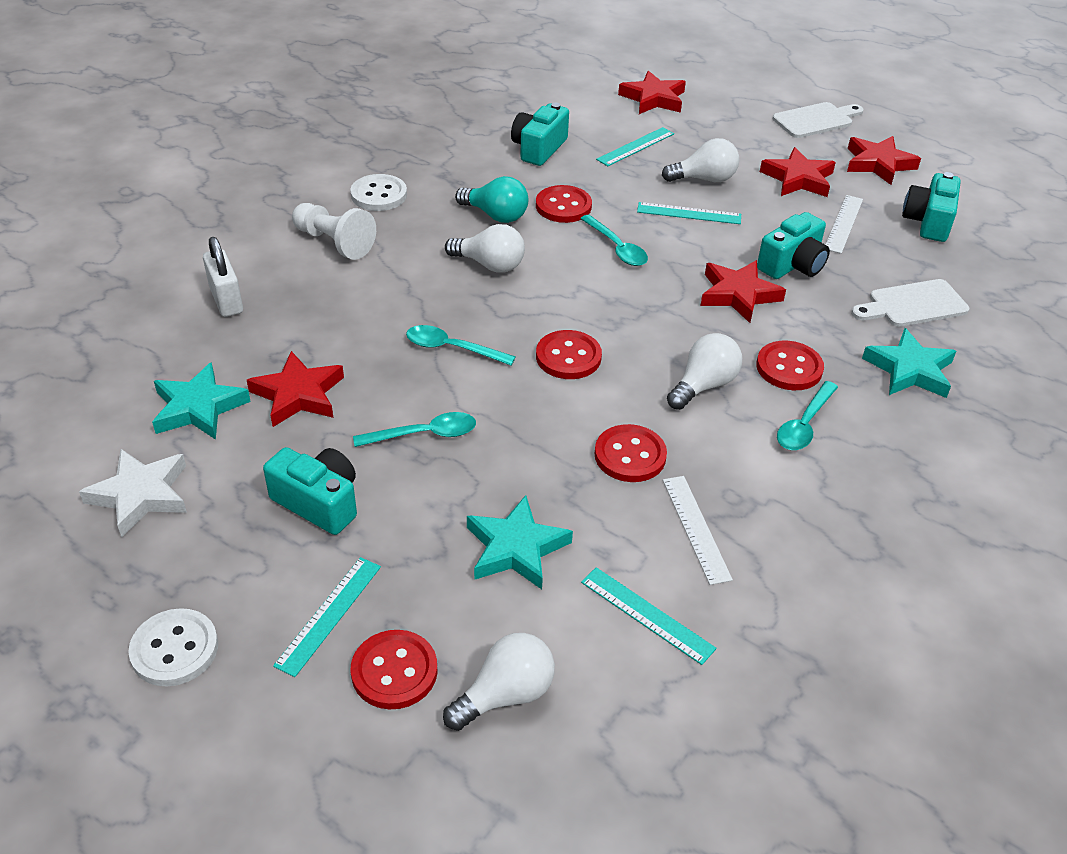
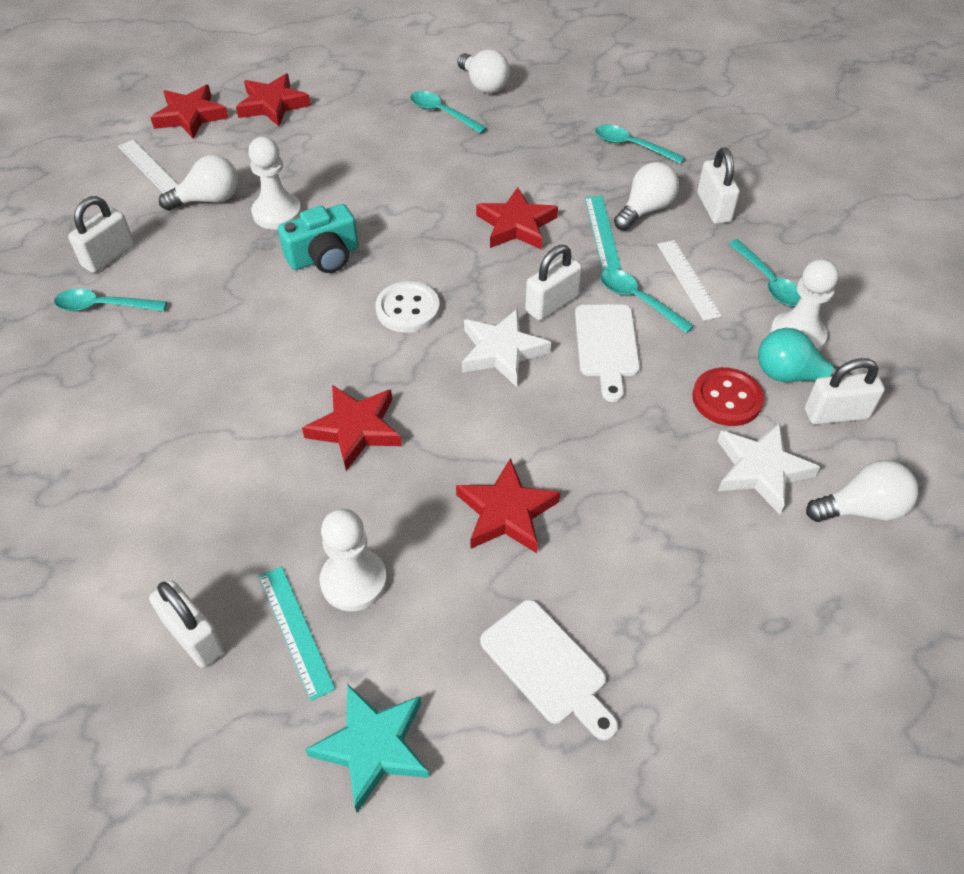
red button: [351,630,437,709] [536,185,592,223] [536,330,602,379] [594,424,667,482] [756,341,824,390] = 5 -> [692,367,764,426] = 1
turquoise camera: [263,447,357,535] [511,102,569,166] [757,212,830,279] [902,172,961,242] = 4 -> [278,204,359,273] = 1
turquoise ruler: [273,557,381,677] [581,567,717,665] [596,127,674,166] [637,202,741,224] = 4 -> [259,566,335,701] [585,196,621,270] = 2
turquoise spoon: [353,412,476,447] [406,325,516,365] [580,215,648,266] [777,381,838,450] = 4 -> [54,289,167,311] [410,91,487,134] [595,124,685,164] [600,269,694,333] [728,239,801,306] = 5
turquoise star: [152,362,251,440] [467,495,573,589] [862,328,956,398] = 3 -> [305,684,429,813] = 1
white button: [128,608,218,686] [350,174,407,211] = 2 -> [376,281,440,333] = 1
white padlock: [203,237,243,317] = 1 -> [68,196,134,273] [149,581,224,668] [525,245,582,320] [697,147,740,224] [805,358,885,424] = 5
white pawn: [292,203,376,260] = 1 -> [248,137,302,229] [320,509,387,611] [770,259,839,351] = 3
white star: [79,449,187,537] = 1 -> [462,308,551,387] [718,423,820,514] = 2

